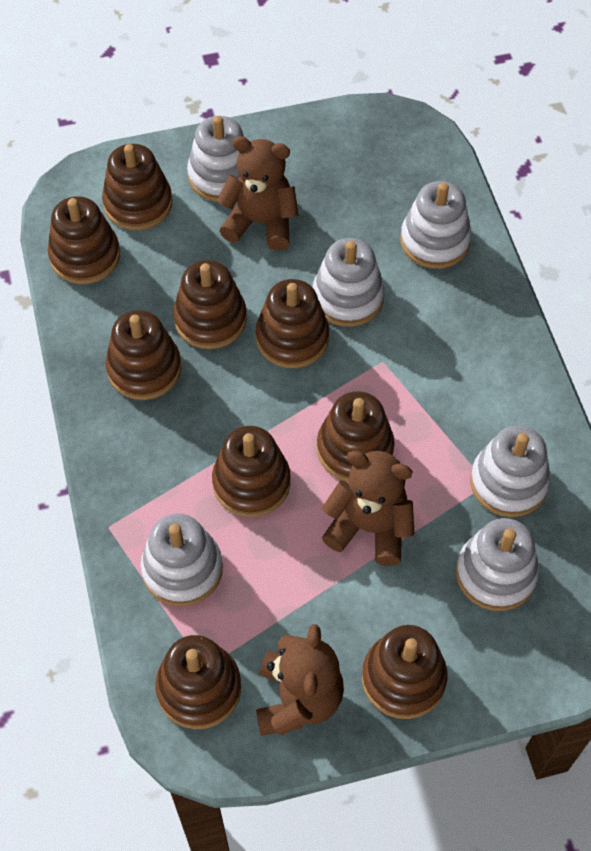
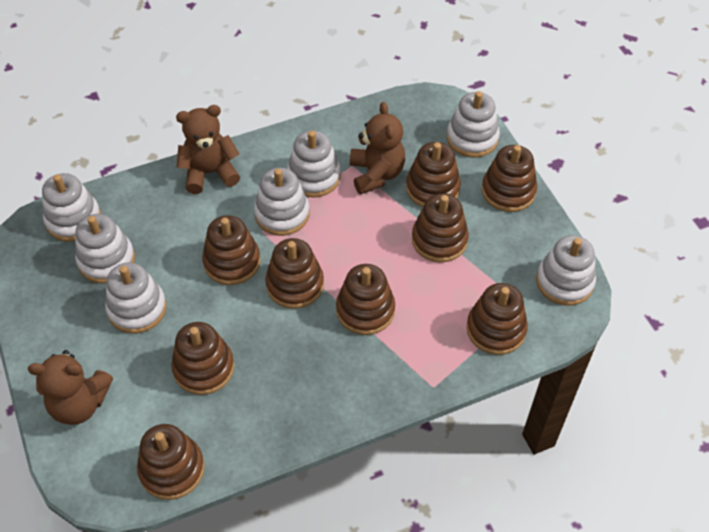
white stacking toy: [141,514,223,606] [187,116,244,202] [313,238,385,327] [401,181,472,269] [456,518,539,611] [470,425,551,517] = 6 -> [42,173,101,242] [75,214,135,283] [105,262,167,334] [254,168,310,236] [287,131,341,197] [447,91,500,157] [536,235,596,306] = 7

